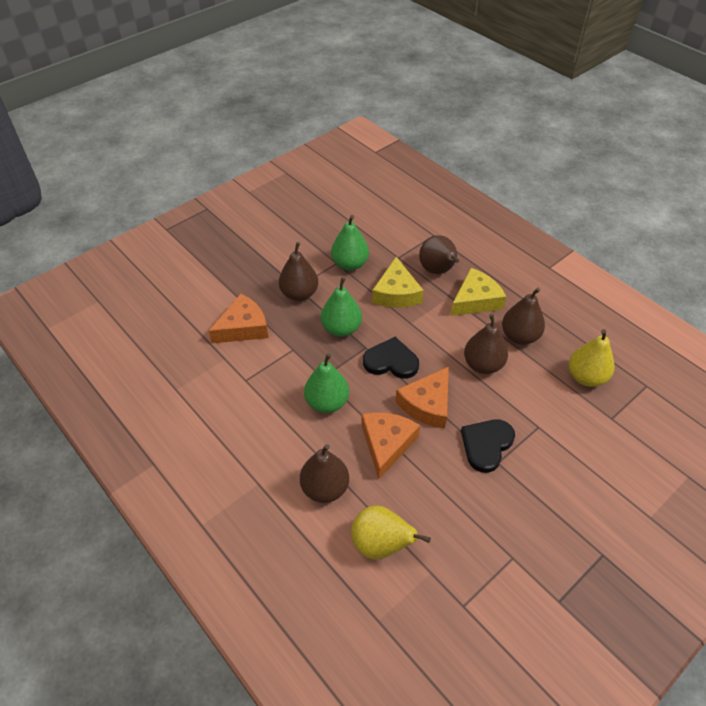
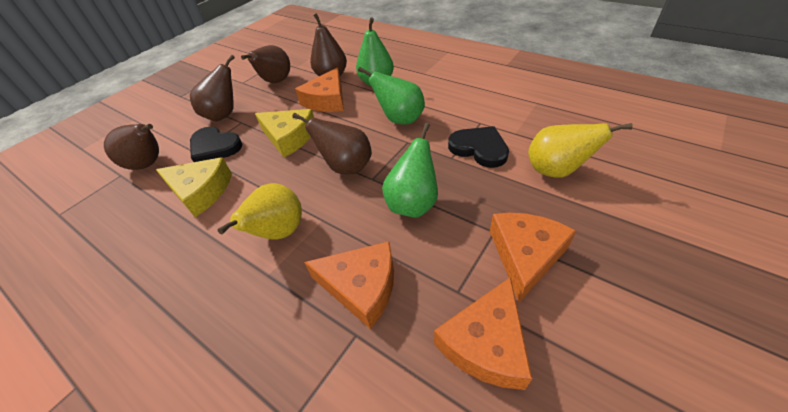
orange cheese: [209,294,268,343] [361,412,420,479] [395,367,449,429] = 3 -> [295,67,344,112] [304,241,394,329] [434,277,532,390] [490,213,576,302] = 4

